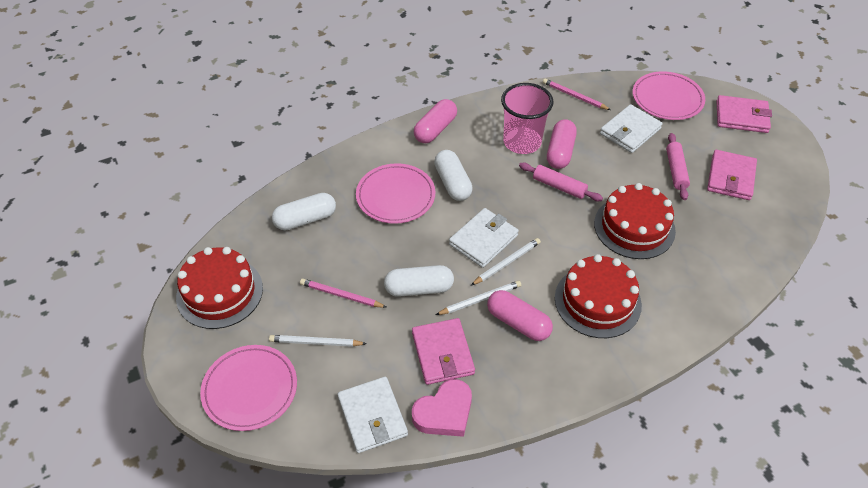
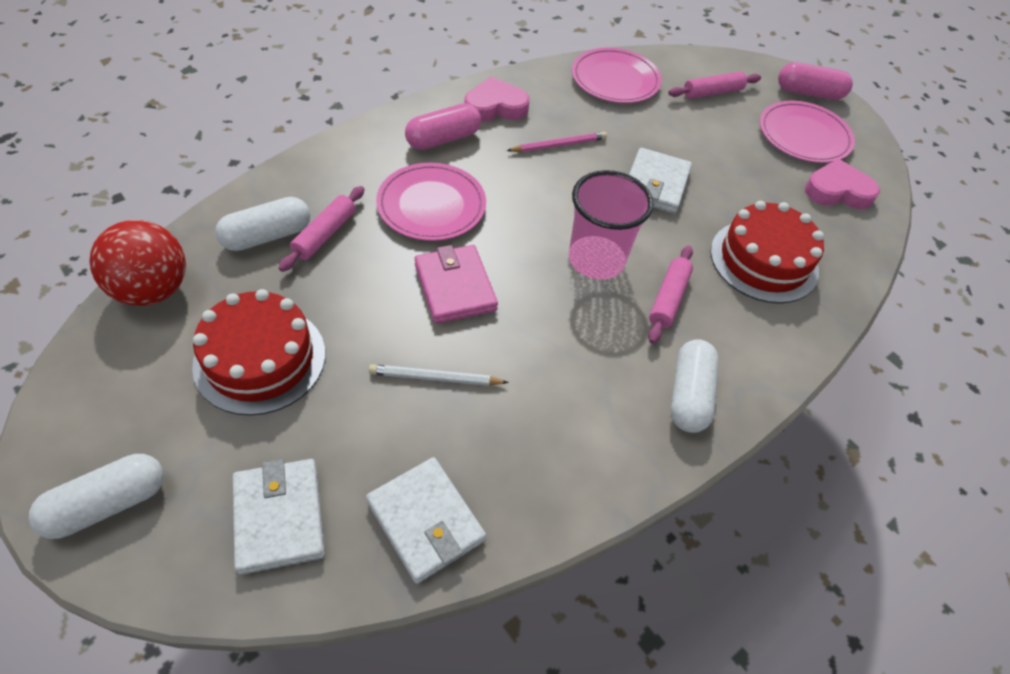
pink capsule: [414,99,457,143] [487,290,553,341] [547,119,577,169] = 3 -> [405,103,481,150] [778,62,853,100] = 2
pink heart: [412,379,472,437] = 1 -> [464,77,529,122] [805,159,880,209] = 2
pink pencil: [300,279,387,308] [543,79,611,110] = 2 -> [507,132,607,152] = 1
pink rolling pin: [519,163,603,201] [666,133,690,200] = 2 -> [279,186,365,272] [648,245,693,344] [668,71,761,99] = 3
pink wallet: [412,318,475,385] [707,150,757,200] [717,95,772,133] = 3 -> [415,245,498,324] = 1
red ball: none = 0 -> [89,220,186,306] = 1
red cake: [176,247,263,329] [555,254,642,338] [594,183,676,259] = 3 -> [192,289,325,416] [710,201,824,304] = 2
white pencil: [269,335,367,347] [436,281,521,315] [471,238,541,285] = 3 -> [369,364,509,386] = 1

